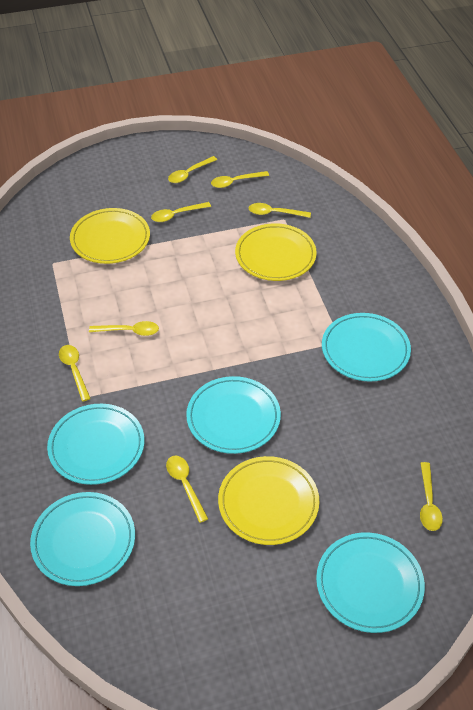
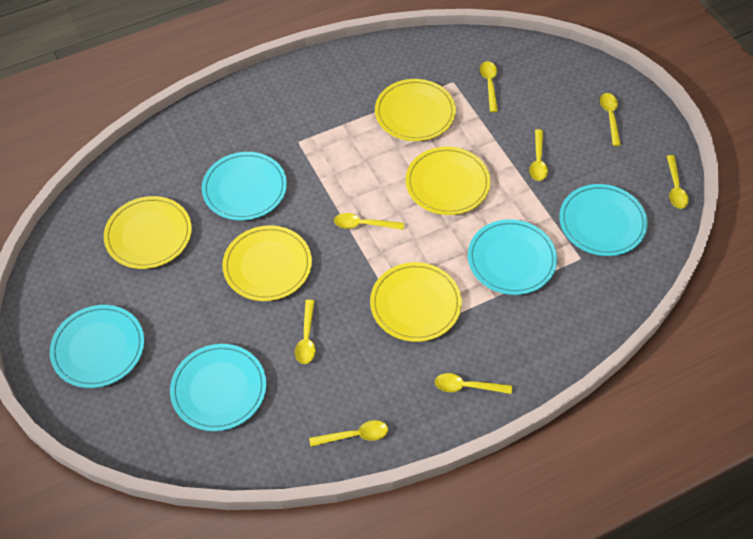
yellow plate: [70,208,150,264] [218,456,319,545] [235,223,317,281] = 3 -> [104,196,192,269] [222,225,312,301] [370,262,462,342] [375,79,456,141] [406,147,491,215] = 5

